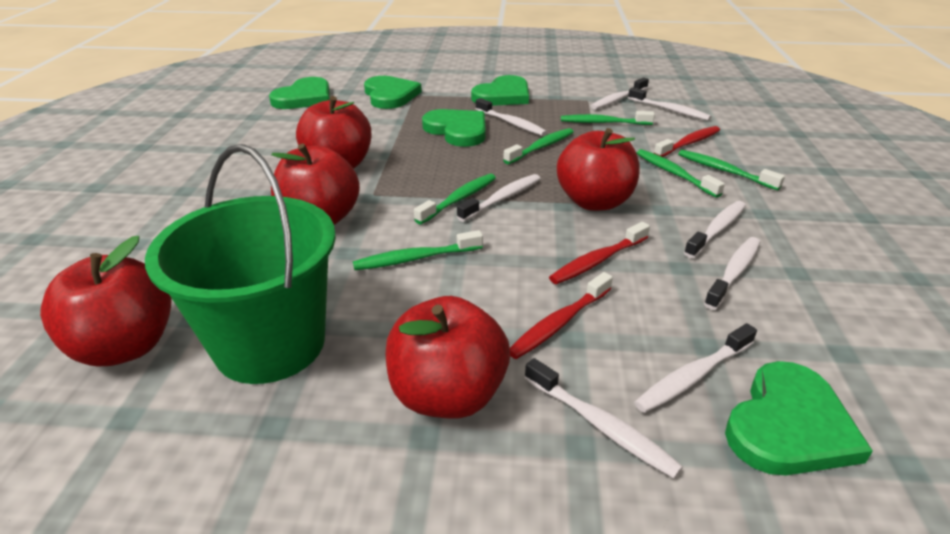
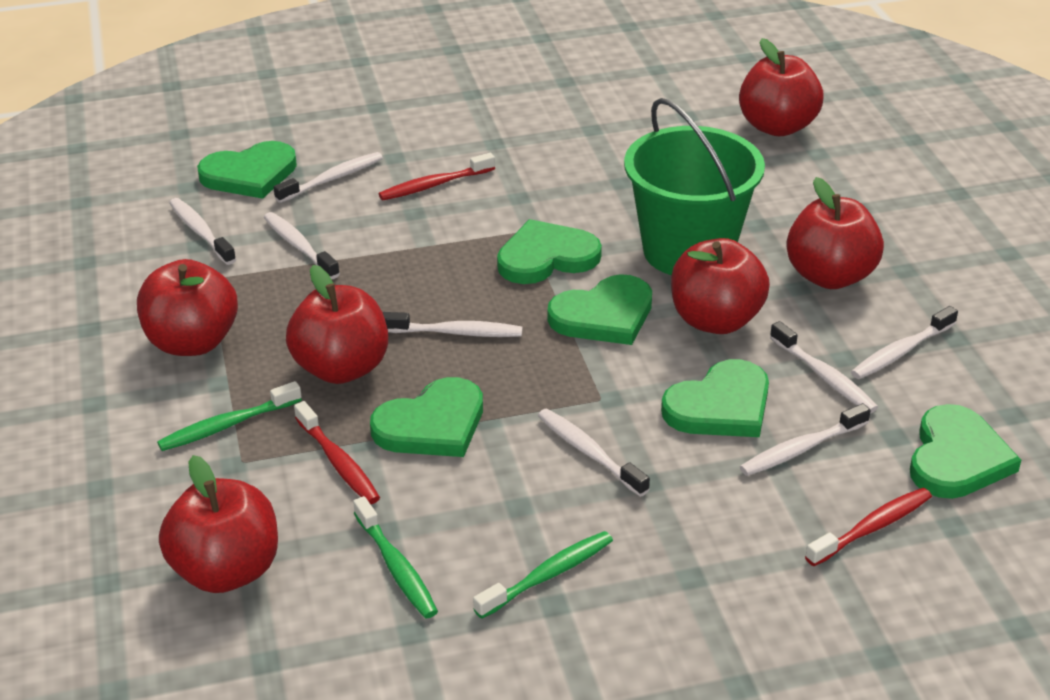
green heart: [269,77,330,109] [364,76,422,109] [422,109,485,147] [471,75,529,106] [725,361,873,476] = 5 -> [197,141,297,199] [370,377,483,457] [497,219,602,284] [548,274,652,345] [661,359,769,437] [910,404,1021,499] = 6
green toothbrush: [353,230,483,270] [414,174,496,224] [503,128,574,164] [561,111,655,125] [637,149,725,198] [678,150,785,190] = 6 -> [157,381,302,451] [353,496,438,619] [473,531,613,619] = 3
red apple: [40,236,172,366] [271,143,360,225] [296,96,371,169] [385,296,510,419] [557,128,640,211] = 5 -> [137,259,238,356] [159,455,278,593] [286,265,388,384] [671,238,770,334] [739,38,824,136] [786,177,884,289] = 6

